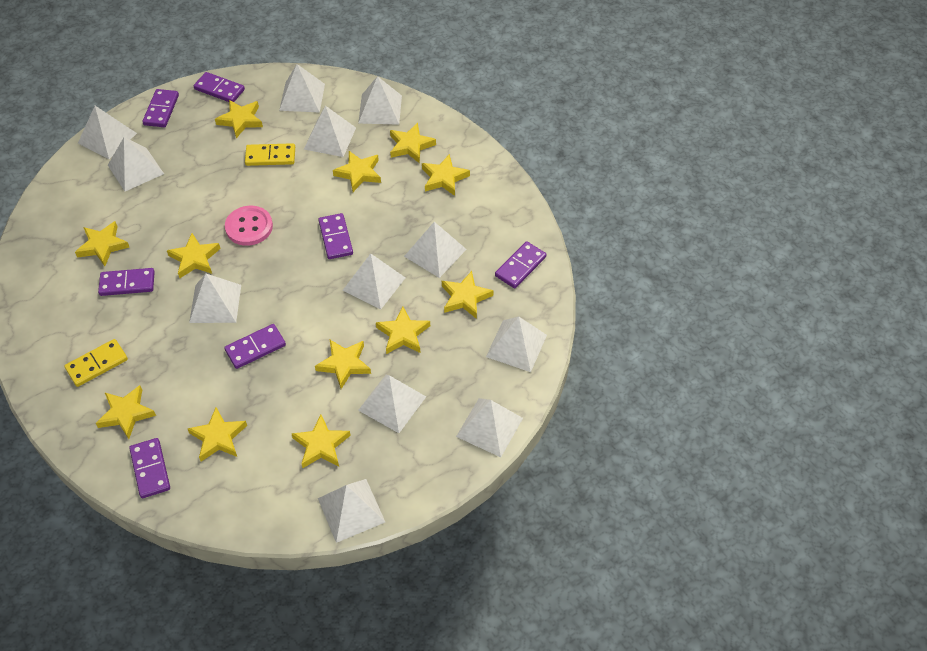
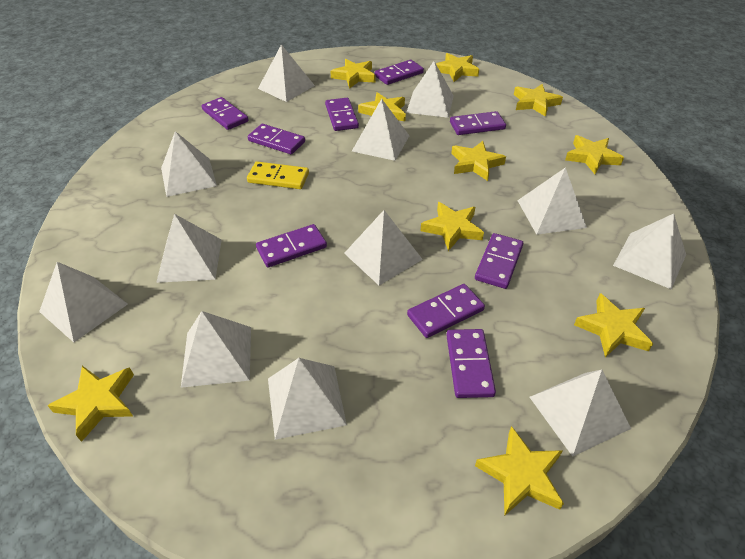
pink button: [225,206,273,246] = 1 -> none = 0
purple domino: [98,268,155,296] [129,438,170,498] [142,89,179,127] [194,72,245,102] [224,324,286,369] [318,213,353,259] [495,241,546,288] = 7 -> [201,97,248,130] [248,124,305,154] [256,224,327,267] [325,98,359,131] [375,60,424,85] [407,284,485,338] [446,329,496,398] [450,111,506,135] [475,233,523,289] = 9
yellow domino: [64,339,128,387] [245,143,295,166] = 2 -> [247,162,309,189] = 1
yellow star: [75,221,129,266] [96,385,156,439] [167,233,221,278] [187,407,247,462] [215,100,263,138] [292,415,351,468] [315,340,371,389] [333,151,381,192] [376,306,430,354] [390,123,436,163] [422,154,470,196] [442,271,494,319] = 12 -> [47,366,134,442] [330,59,375,89] [358,92,406,121] [421,202,484,251] [436,53,479,82] [451,141,506,181] [475,426,564,515] [514,84,563,117] [565,135,624,174] [574,293,653,358] = 10

